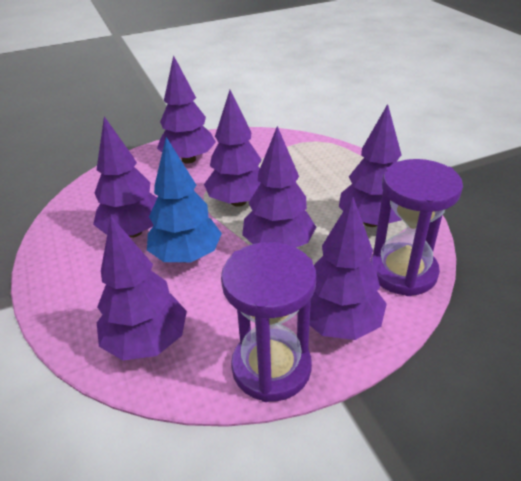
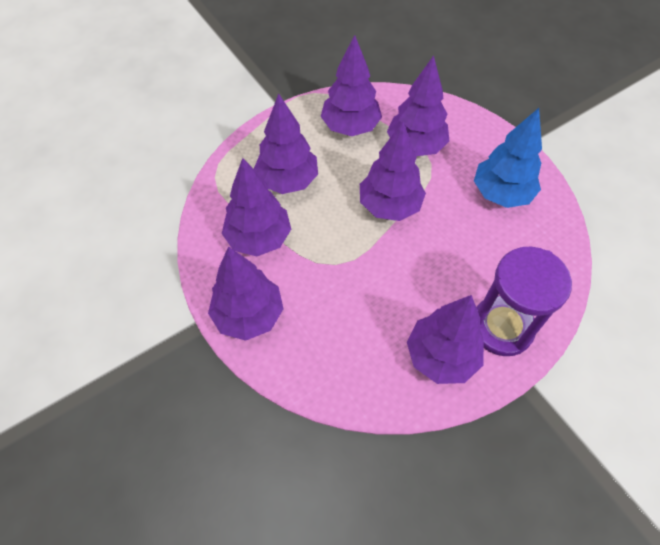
purple hourglass: [221,242,316,402] [370,159,463,296] = 2 -> [476,247,572,356] = 1

